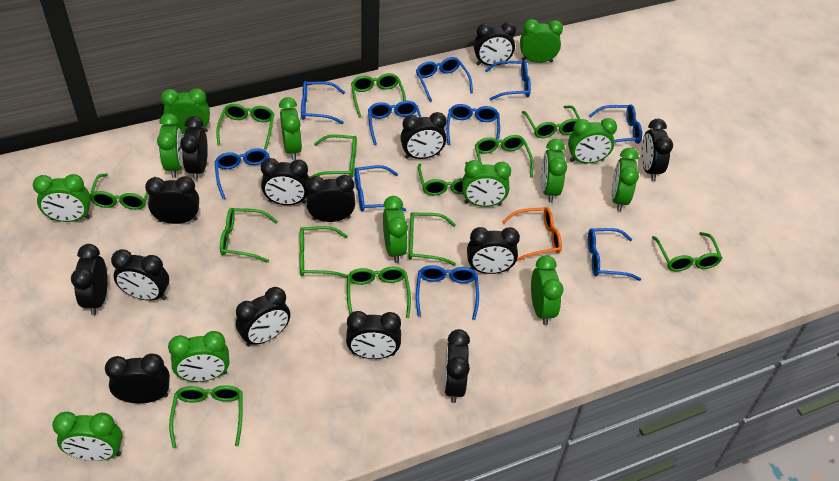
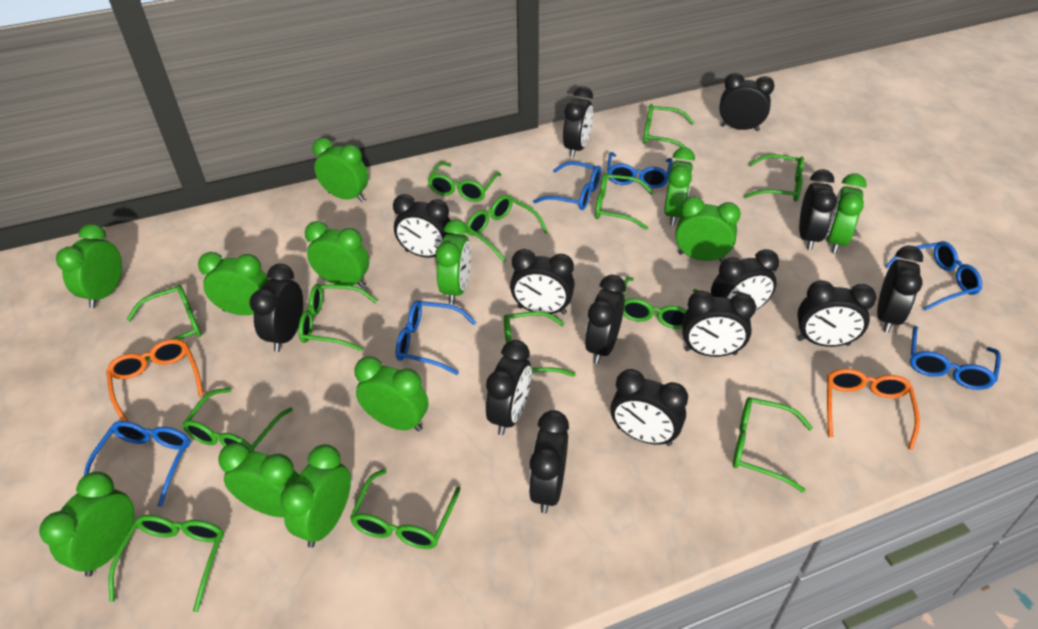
blue glasses: [215,148,270,199] [301,81,345,124] [354,165,406,212] [368,101,421,145] [416,57,473,102] [416,265,479,320] [446,104,500,145] [485,60,531,101] [588,228,641,281] [589,104,642,144] = 10 -> [84,421,191,507] [396,300,477,375] [533,161,601,210] [607,152,673,188] [885,241,982,311] [910,326,1001,390] = 6
green clock: [33,174,91,222] [52,412,123,461] [157,113,183,178] [161,88,210,134] [168,331,229,382] [279,97,302,160] [383,196,408,263] [462,160,511,207] [520,19,563,63] [531,255,564,325] [541,139,567,203] [568,118,617,163] [612,148,639,211] = 13 -> [39,471,134,577] [56,224,122,308] [198,252,269,315] [218,442,299,517] [280,444,351,548] [305,221,369,288] [312,138,368,202] [354,356,428,432] [435,219,471,304] [664,147,695,226] [675,196,741,262] [826,173,867,254] = 12
orange glasses: [502,207,562,262] = 1 -> [106,339,204,422] [827,368,920,450] = 2

